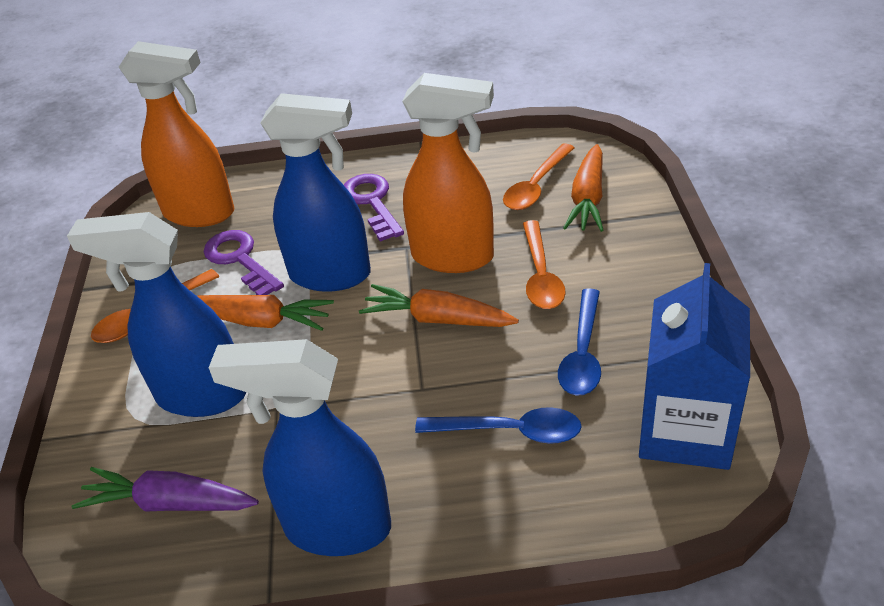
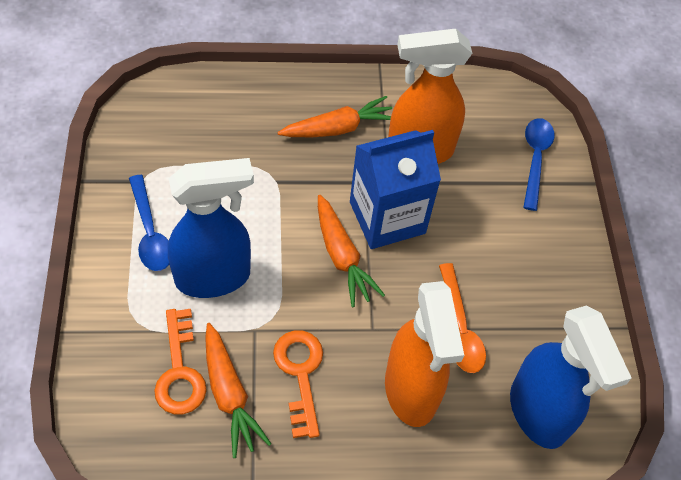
blue spray bottle: [67,212,246,417] [209,339,391,556] [260,93,371,292] = 3 -> [168,158,254,298] [510,305,632,449] = 2
orange key: none = 0 -> [154,309,207,414] [273,330,323,438] = 2
orange spoon: [91,269,220,343] [503,144,575,210] [523,220,566,309] = 3 -> [439,263,486,373] = 1
purple carrot: [72,467,259,512] = 1 -> none = 0
purple key: [204,230,284,295] [344,174,404,242] = 2 -> none = 0

